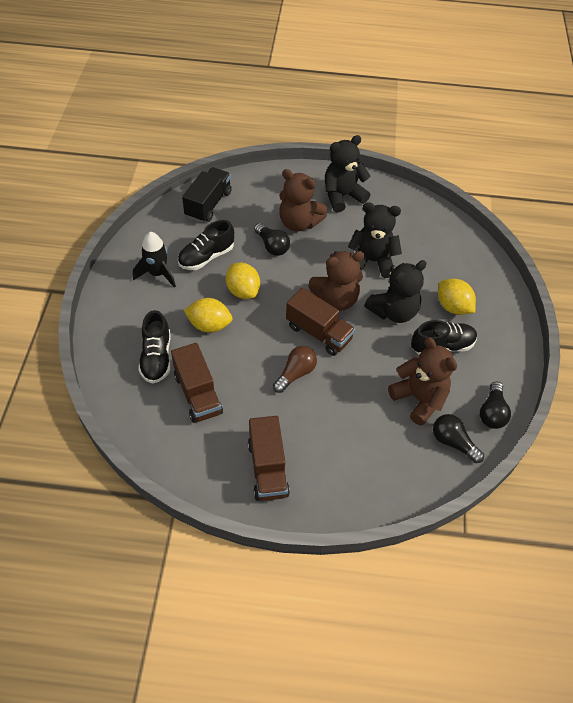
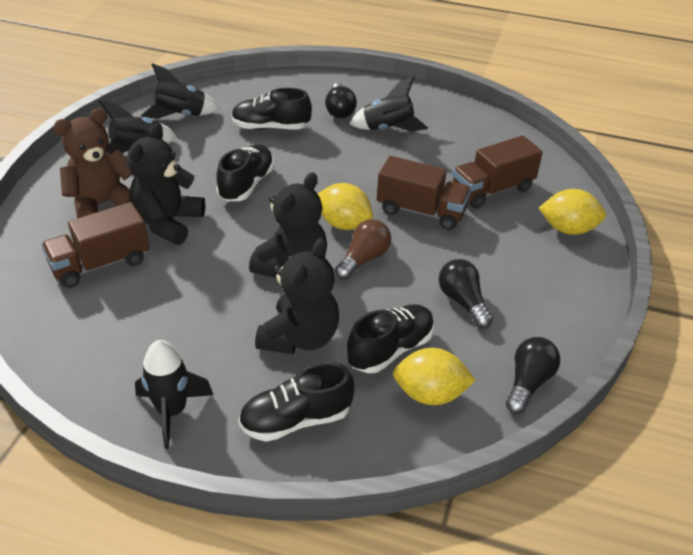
black rocket: [133,232,176,288] = 1 -> [99,100,177,155] [135,340,213,449] [141,63,220,119] [349,76,428,132] = 4
black shoe: [138,310,171,384] [178,220,234,270] [411,320,477,355] = 3 -> [216,144,274,201] [232,88,312,130] [239,362,355,442] [347,304,434,373] = 4
black truck: [182,167,232,223] = 1 -> none = 0
brown teddy bear: [279,169,327,232] [308,251,365,311] [388,337,457,426] = 3 -> [53,108,132,218] = 1

